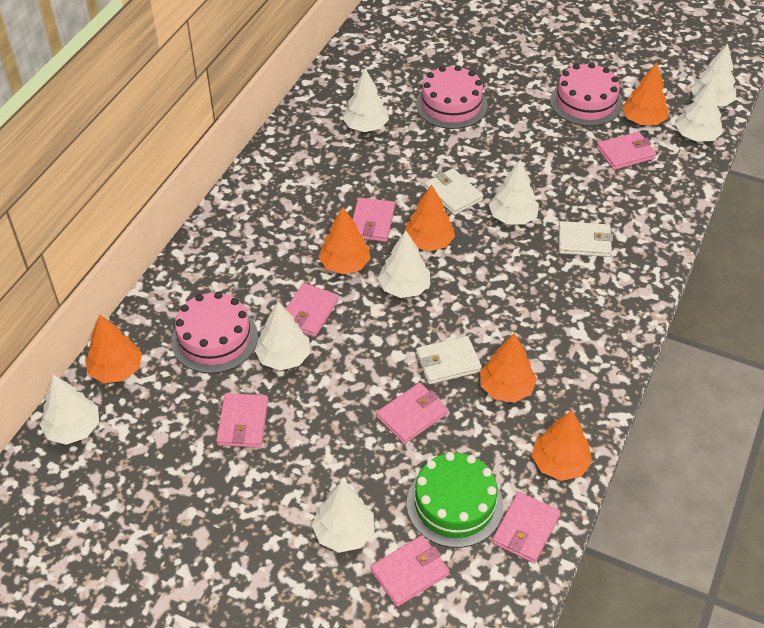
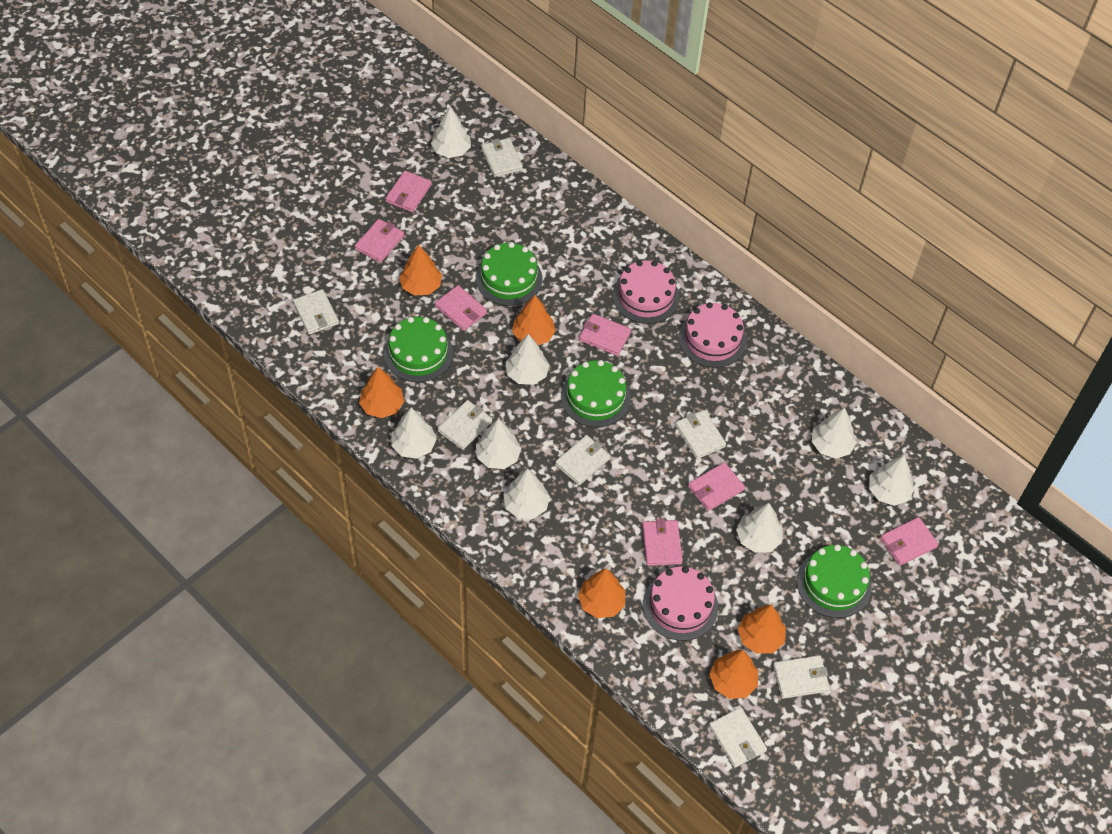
green cake: [407,452,503,548] = 1 -> [384,317,453,382] [476,242,542,306] [561,360,631,427] [797,544,872,618] = 4
white wallet: [416,336,482,384] [424,168,483,215] [559,221,613,257] = 3 -> [293,289,339,335] [438,400,492,450] [481,138,523,177] [555,435,611,485] [675,410,726,459] [709,707,767,768] [773,655,830,699] = 7

